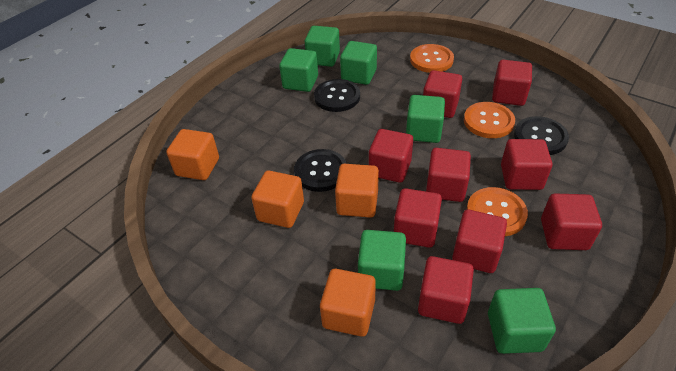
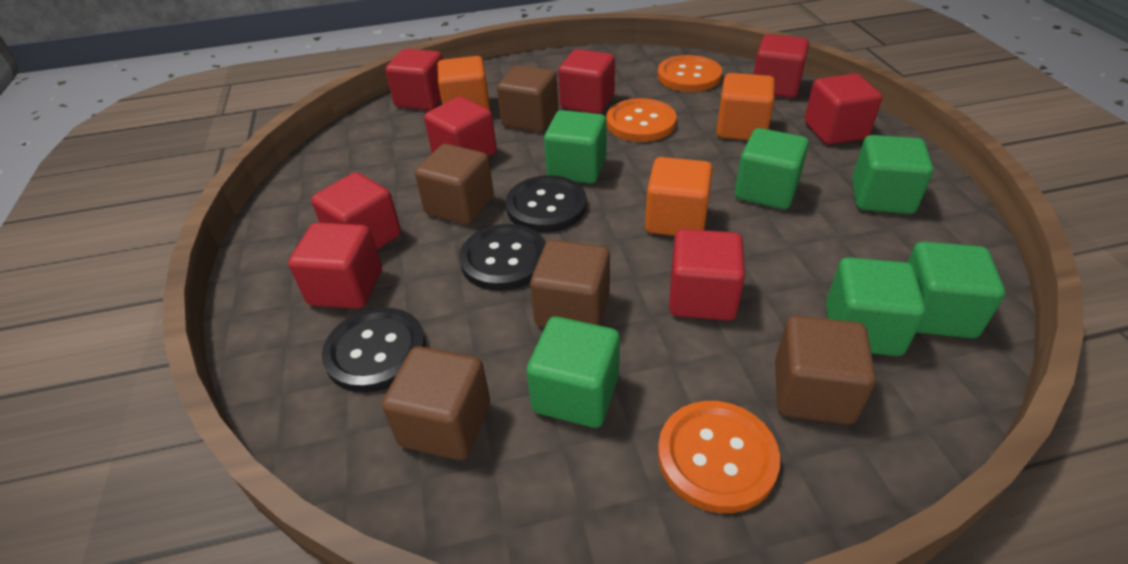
brown cube: none = 0 -> [382,346,490,460] [415,144,494,225] [497,65,558,132] [530,240,610,327] [775,316,876,425] = 5
orange cube: [166,129,219,180] [251,170,304,228] [320,269,376,337] [335,164,379,218] = 4 -> [437,56,490,110] [645,157,713,236] [716,73,775,140] = 3
red cube: [369,129,413,183] [394,188,442,248] [418,256,474,324] [423,70,462,118] [426,148,471,202] [452,209,507,273] [492,60,532,106] [501,139,552,190] [541,193,602,250] = 9 -> [288,222,382,309] [311,172,401,250] [385,49,443,110] [424,96,497,157] [558,49,615,114] [669,229,745,321] [753,34,809,98] [805,73,882,145] = 8

